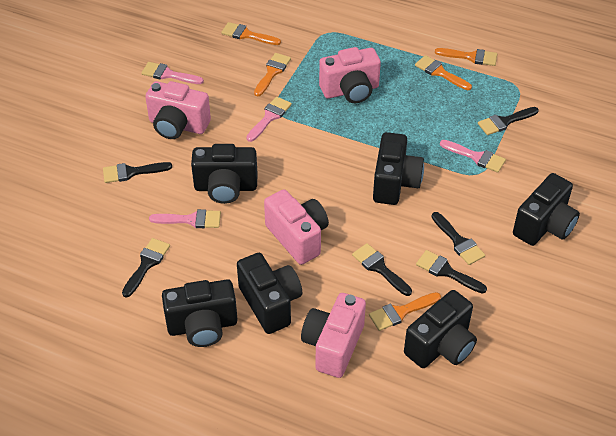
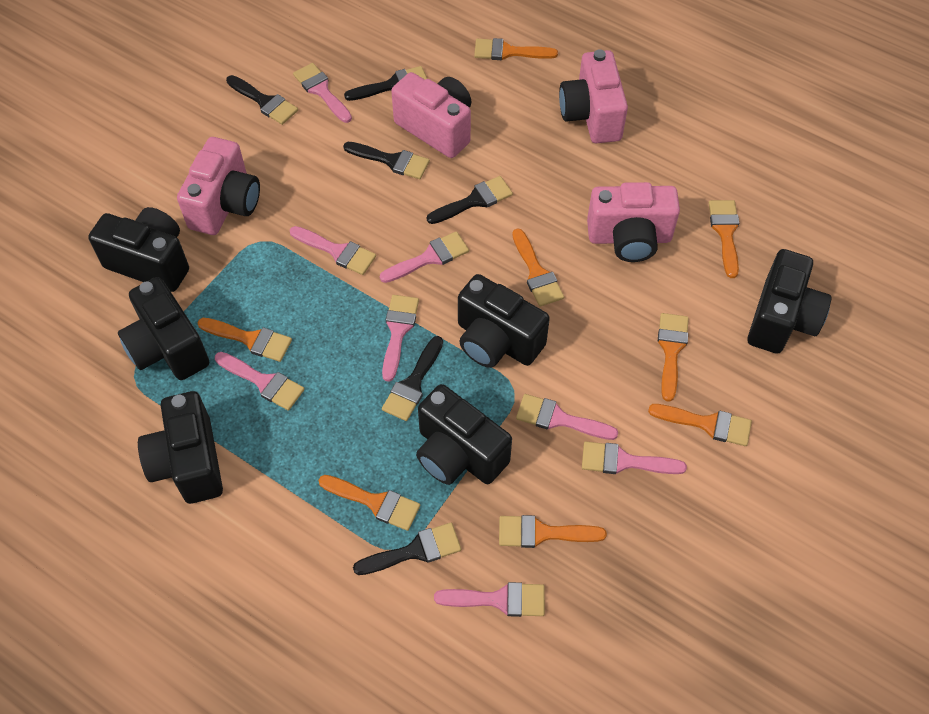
orange brush: [221,22,281,45] [254,53,291,96] [369,292,441,331] [415,55,472,90] [435,48,497,66] = 5 -> [197,318,292,362] [319,475,420,531] [474,38,558,60] [499,515,607,548] [512,228,564,306] [648,404,752,446] [658,313,689,402] [709,200,739,278] = 8
pink brush: [141,62,204,84] [149,209,221,228] [246,97,292,142] [440,140,506,173] = 4 -> [215,352,304,410] [290,226,376,275] [293,63,352,123] [380,231,469,283] [382,295,419,382] [434,582,545,617] [516,394,619,440] [582,441,687,474] = 8

